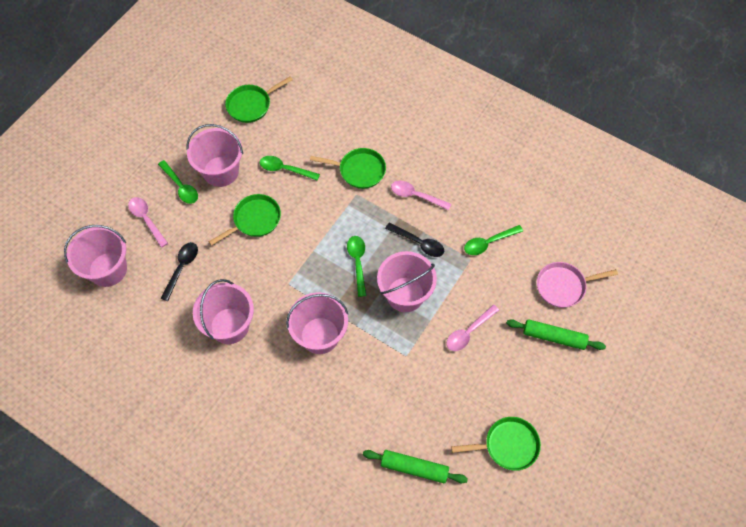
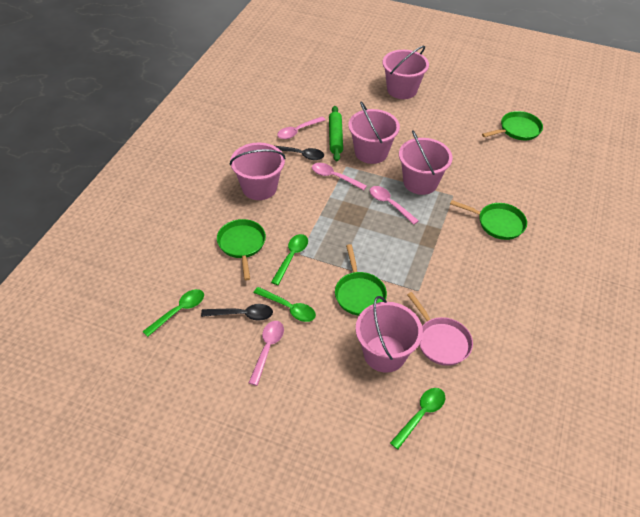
green rolling pin: [363,450,468,483] [506,319,606,350] = 2 -> [329,106,343,161] = 1
pink spoon: [128,197,168,248] [391,181,451,210] [446,305,499,351] = 3 -> [249,321,284,386] [277,117,326,139] [312,163,367,190] [370,186,419,225] = 4

